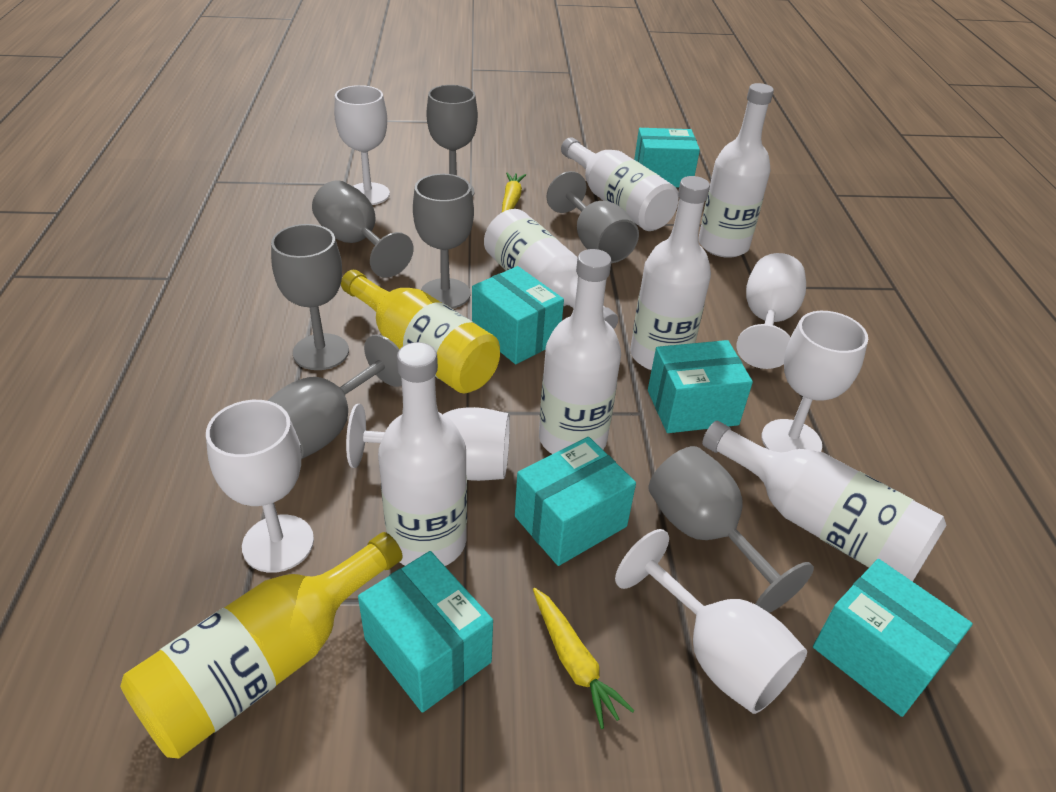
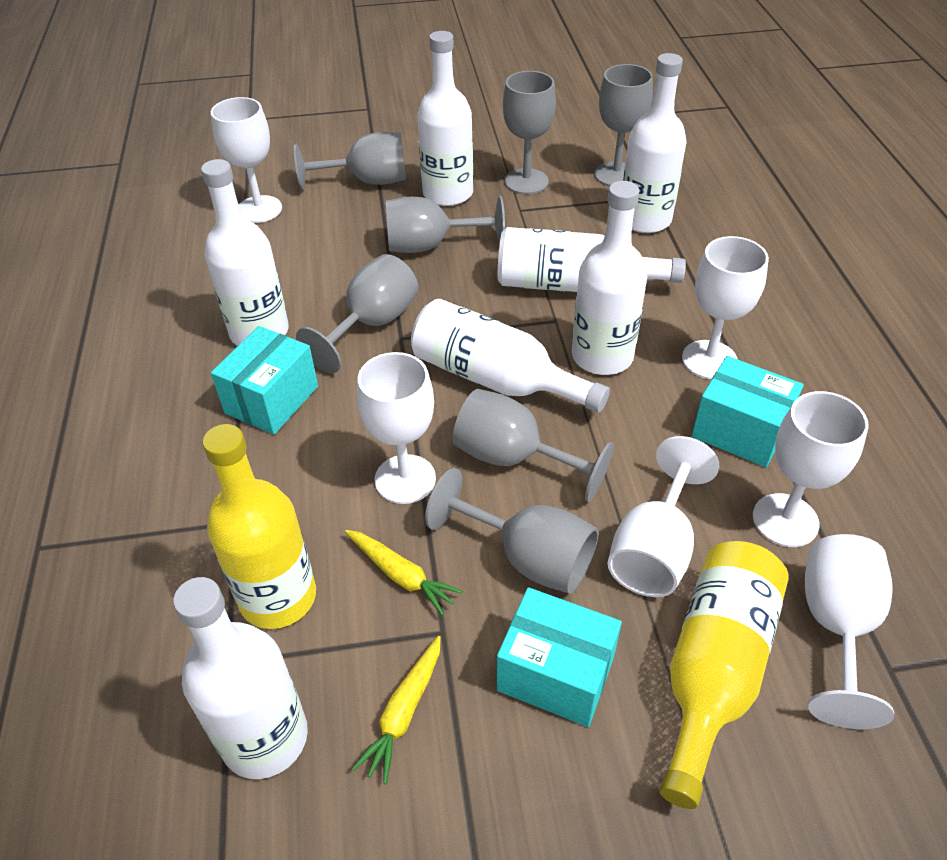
turquoise box: [358,551,493,713] [472,266,564,364] [515,437,636,566] [634,128,700,188] [648,340,753,433] [813,559,973,717] = 6 -> [211,326,318,434] [497,587,622,727] [692,356,804,467] = 3

